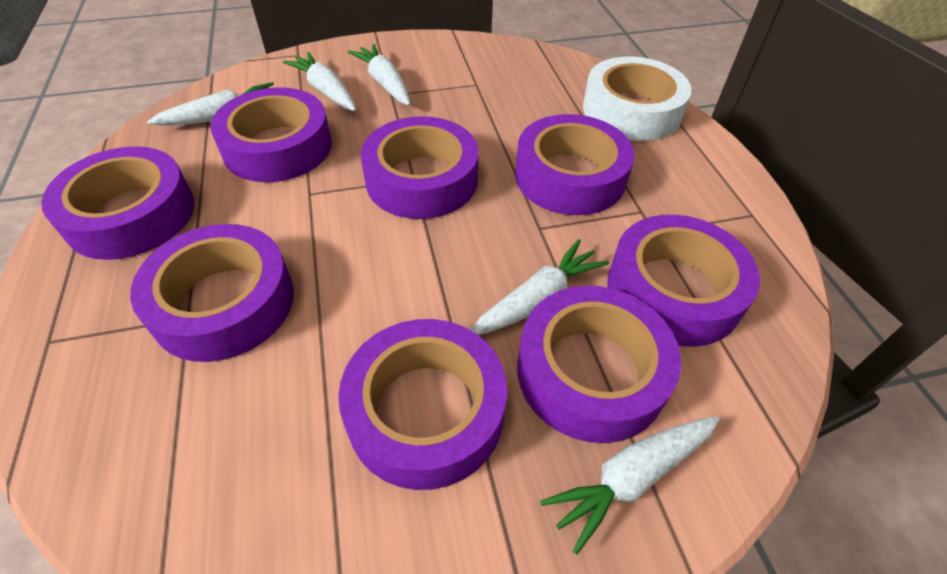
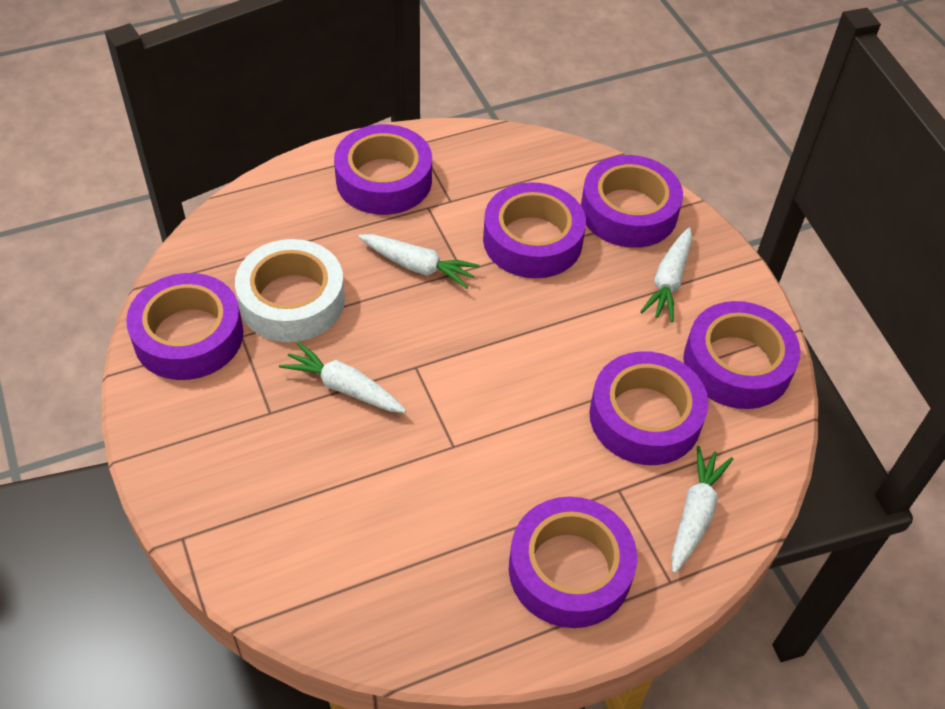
purple tape: [41,146,194,260] [130,224,294,362] [211,87,332,182] [338,319,507,490] [361,116,479,219] [515,114,635,215] [518,286,681,443] [607,215,760,347] = 8 -> [126,273,243,380] [334,124,432,215] [483,182,586,278] [509,497,637,628] [581,155,683,248] [589,351,708,465] [683,301,801,409] = 7
white carrot: [147,82,274,126] [283,52,356,111] [348,44,411,105] [471,239,609,335] [540,416,720,554] = 5 -> [279,342,406,413] [358,234,480,289] [640,227,692,322] [672,446,733,573] = 4

